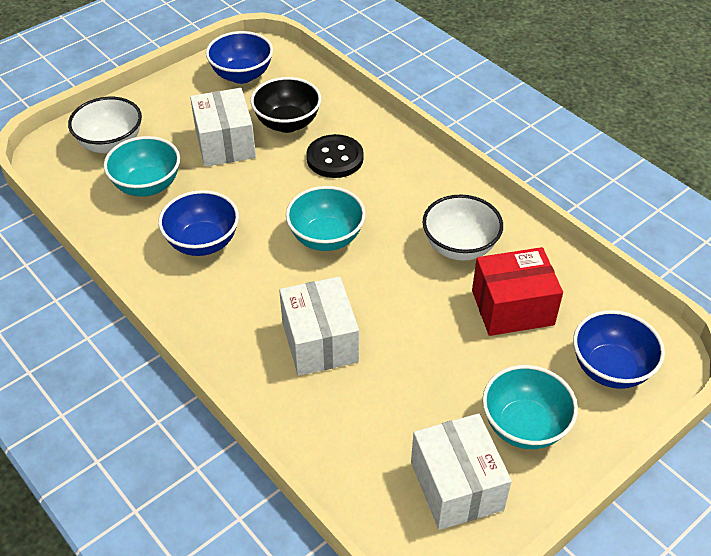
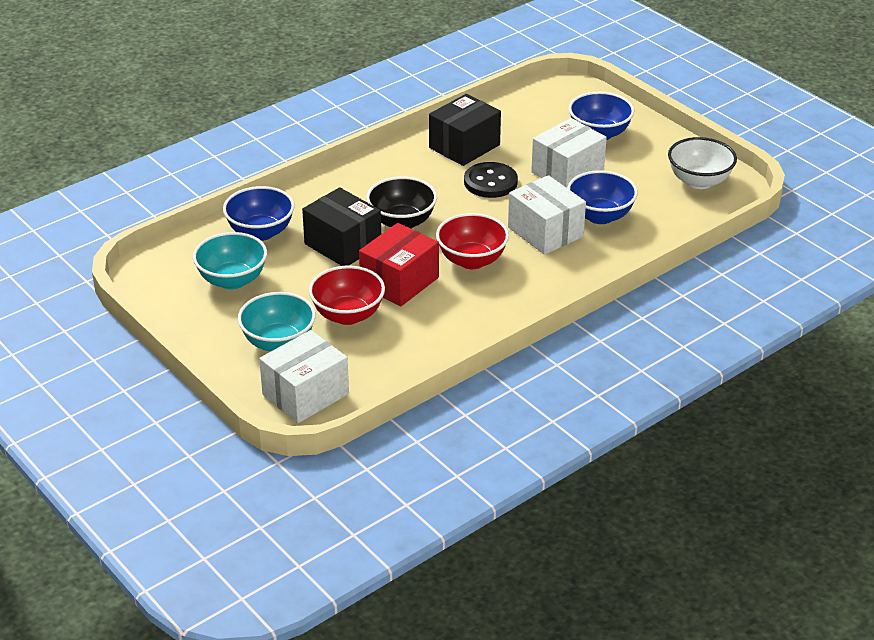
black box: none = 0 -> [302,187,381,266] [429,94,501,166] = 2
red bowl: none = 0 -> [309,266,385,325] [436,213,509,269] = 2
turquoise bowl: [104,136,180,197] [286,186,366,251] [482,365,578,449] = 3 -> [193,232,267,289] [238,292,316,352] = 2
white bowl: [68,97,142,154] [422,194,503,261] = 2 -> [668,137,737,189] = 1

